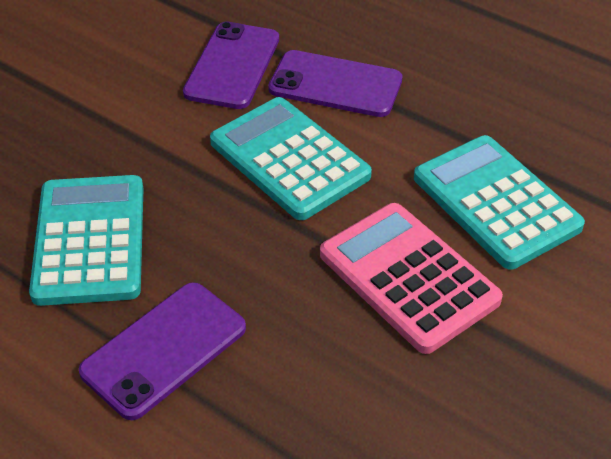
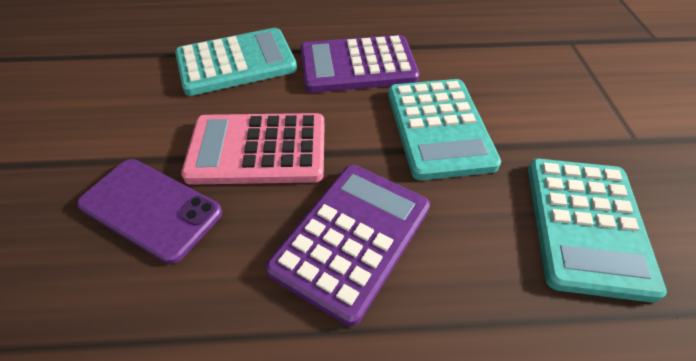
purple calculator: none = 0 -> [266,165,430,326] [301,35,419,93] = 2
purple phone: [79,282,246,420] [183,22,279,109] [268,50,403,117] = 3 -> [77,159,222,264] = 1

